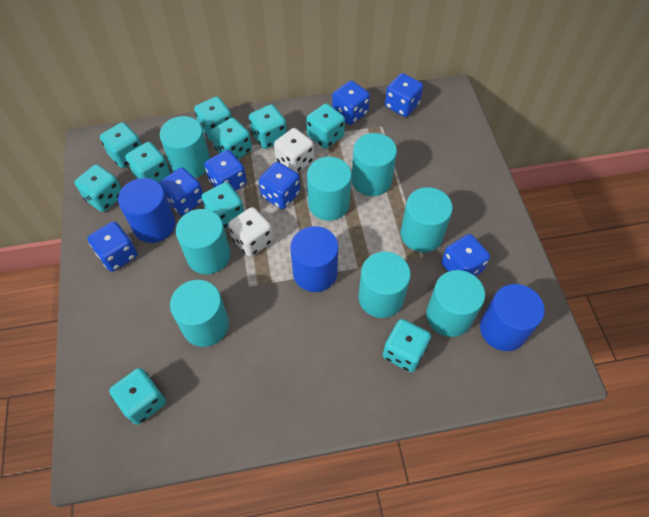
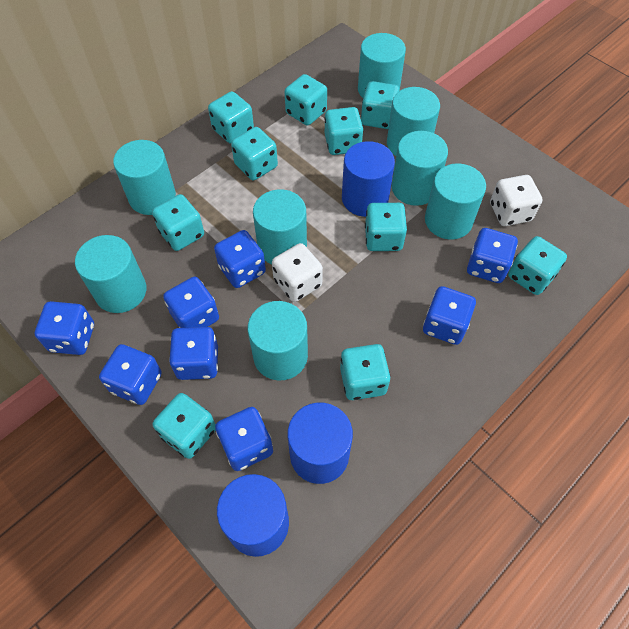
blue dice: [87,221,137,272] [159,167,203,215] [204,150,247,191] [259,162,300,209] [332,81,370,125] [385,73,423,117] [441,234,490,276] = 7 -> [35,301,94,355] [99,344,162,405] [163,277,219,328] [169,327,218,380] [214,230,266,288] [215,407,273,471] [423,286,476,345] [467,228,518,283] = 8

